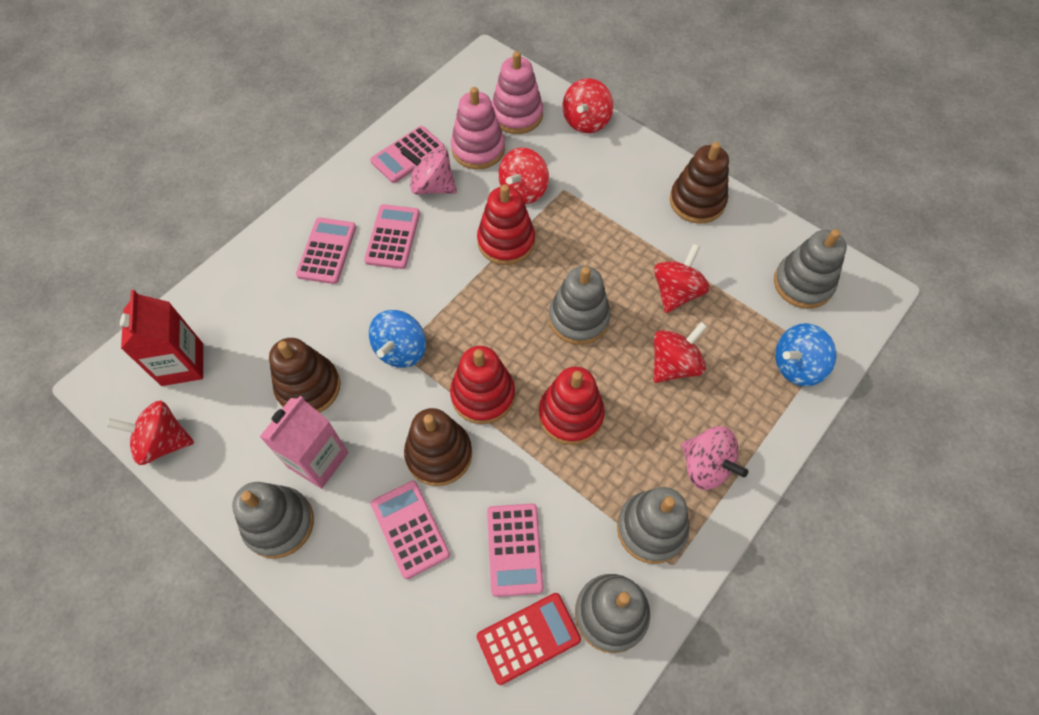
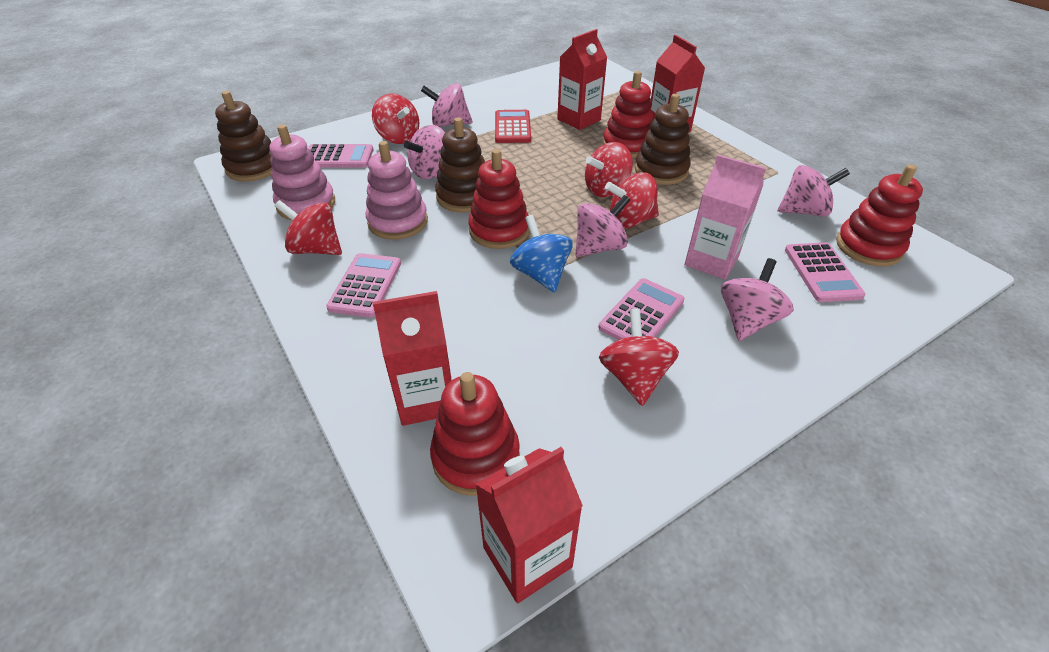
blue spinning top: [369,310,426,368] [775,323,836,386] = 2 -> [510,215,573,293] = 1
grey stacking toy: [232,482,314,559] [549,266,611,345] [575,574,650,653] [617,487,689,564] [774,229,847,309] = 5 -> none = 0
pink calculator: [296,218,356,284] [364,204,420,269] [370,126,445,183] [371,481,450,579] [487,503,544,597] = 5 -> [308,144,373,168] [326,253,401,317] [598,278,684,340] [785,242,866,302] = 4
pink spinning top: [401,147,457,195] [681,426,748,490] = 2 -> [404,125,445,179] [421,83,473,127] [575,195,630,257] [721,258,793,341] [778,165,850,217] = 5
red carton: [120,290,203,386] = 1 -> [373,291,452,426] [475,447,583,603] [557,29,607,130] [651,35,705,132] = 4
red stacking toy: [450,346,515,424] [477,184,535,265] [539,367,605,445] = 3 -> [430,372,520,496] [468,149,529,249] [603,71,653,158] [836,164,923,266] = 4

